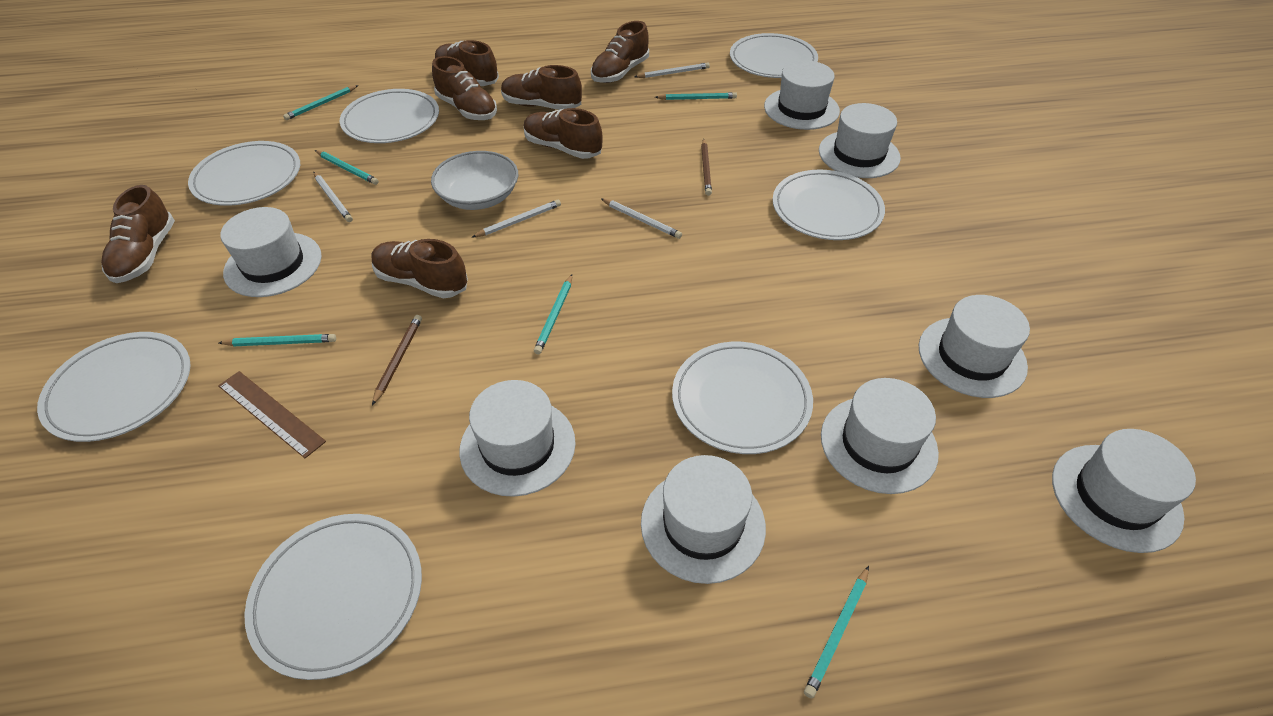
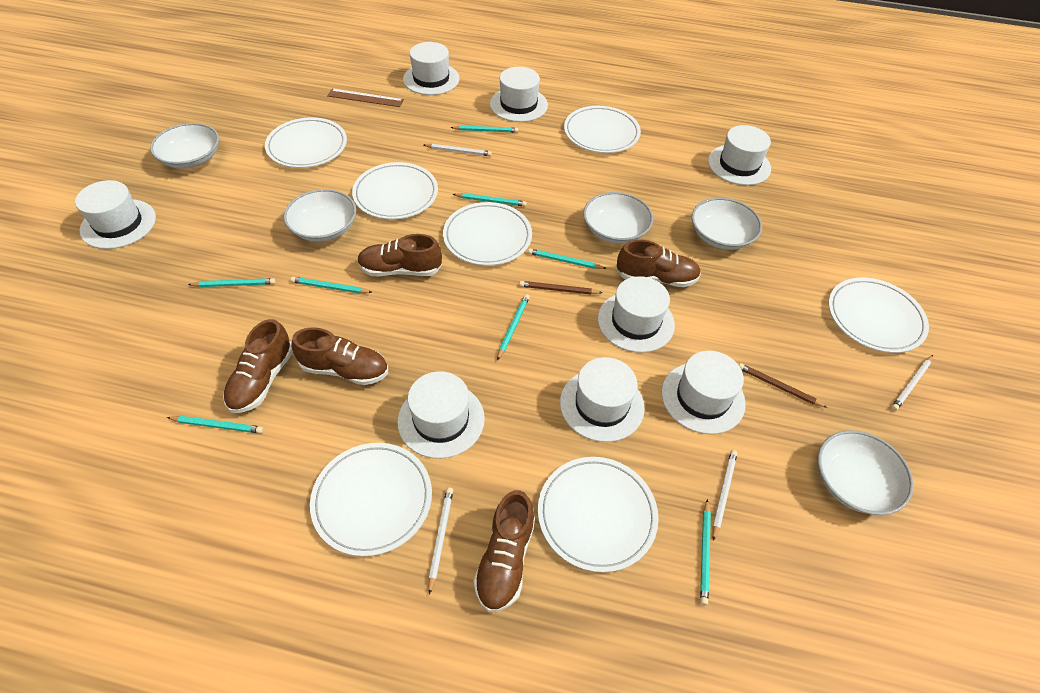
brown shoe: [101,185,175,283] [371,239,468,298] [432,56,497,120] [435,40,499,86] [501,65,582,110] [524,108,603,159] [591,21,649,83] = 7 -> [223,319,293,413] [291,327,388,385] [357,234,442,277] [474,490,535,612] [616,240,701,287] = 5
turquoise pencil: [219,334,336,346] [283,85,358,120] [315,150,379,185] [534,274,572,354] [655,92,737,100] [804,566,869,698] = 6 -> [167,416,263,434] [188,278,276,287] [291,277,373,294] [450,125,518,133] [453,193,527,207] [497,294,530,360] [528,249,607,269] [700,499,711,605] = 8
white bowl: [431,151,518,210] = 1 -> [150,123,219,169] [284,189,356,242] [583,192,653,244] [692,198,762,250] [818,430,914,515] = 5

